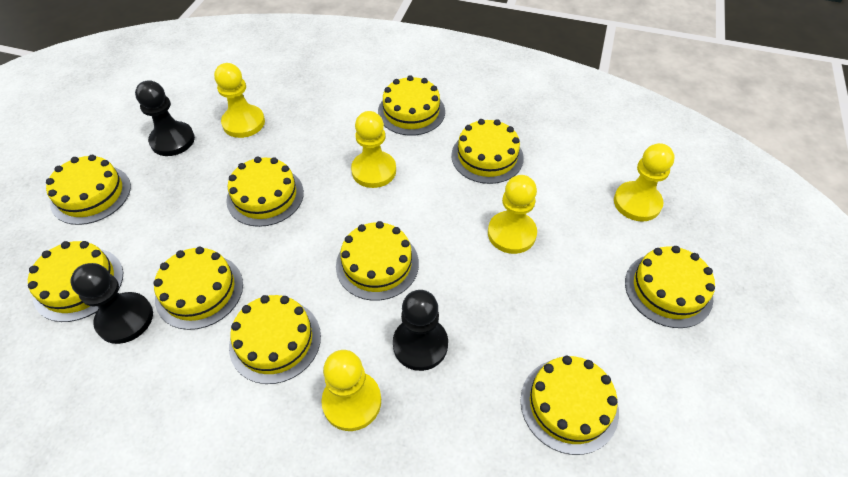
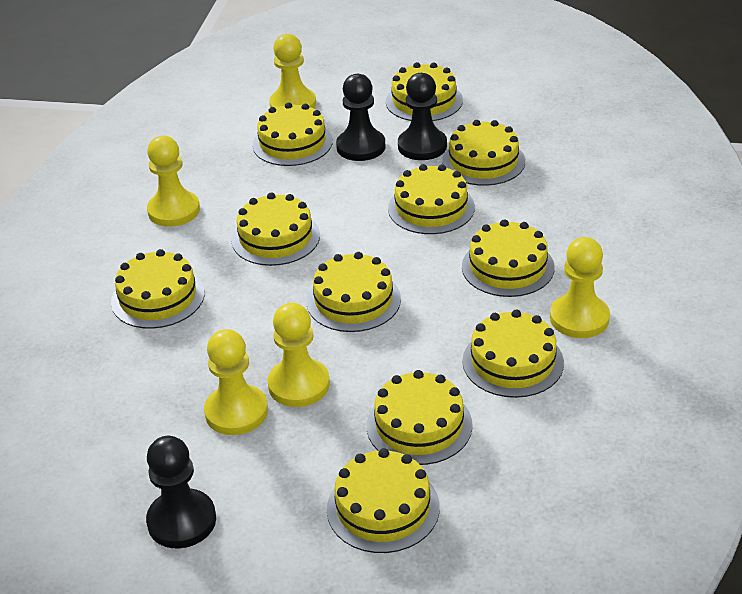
yellow cake: [28,241,123,322] [46,155,131,225] [153,247,243,330] [226,157,304,227] [229,295,321,384] [336,221,419,301] [378,75,445,136] [451,119,524,184] [520,356,619,455] [625,246,715,328] = 10 -> [111,249,205,329] [232,192,320,266] [253,102,333,166] [307,252,401,332] [327,448,440,553] [367,370,473,465] [386,62,463,121] [388,164,475,234] [442,120,525,186] [462,219,555,297] [463,310,564,398] = 11

